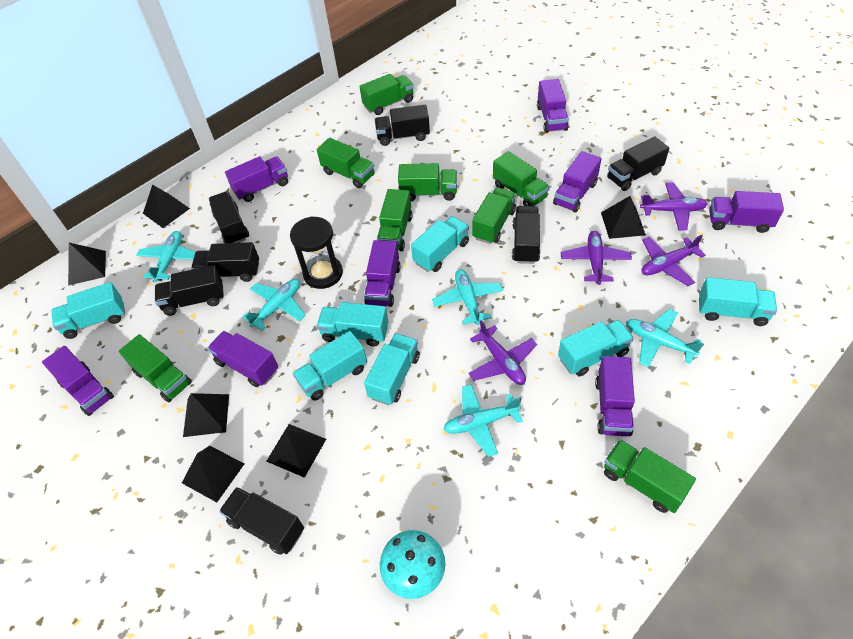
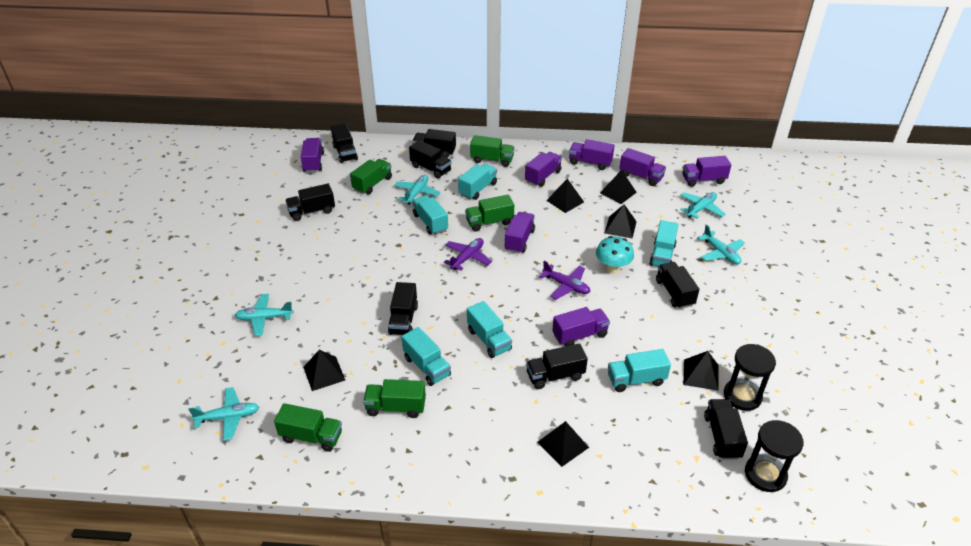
black hourglass: [290,216,343,289] = 1 -> [724,344,776,411] [745,420,804,492] = 2
black truck: [155,265,224,316] [191,242,259,282] [209,191,249,243] [219,487,304,555] [374,105,430,146] [512,206,540,264] [607,136,669,191] = 7 -> [285,183,335,221] [331,123,358,163] [388,282,418,335] [409,140,452,179] [412,129,456,158] [526,343,588,389] [656,262,700,309] [704,399,748,460] = 8
green truck: [119,334,191,402] [317,138,375,188] [359,74,414,115] [377,189,412,251] [398,163,457,201] [472,187,516,244] [493,151,550,206] [604,439,696,513] = 8 -> [274,403,342,452] [350,159,392,195] [363,379,426,418] [465,195,514,232] [470,135,514,167] = 5
purple plane: [468,320,537,385] [561,231,632,285] [640,182,707,231] [641,235,706,286] = 4 -> [444,238,492,271] [539,261,590,300] = 2
purple truck: [42,346,114,416] [208,331,278,387] [225,156,288,202] [364,240,401,307] [537,79,569,133] [553,151,602,213] [595,356,635,436] [709,191,784,233] = 8 -> [301,138,324,172] [505,212,535,253] [525,152,562,187] [552,307,610,346] [569,139,615,170] [619,148,666,186] [682,156,731,187] = 7
turquoise truck: [51,282,125,339] [293,331,367,401] [317,302,388,347] [364,333,420,405] [411,216,469,272] [558,320,634,376] [699,277,777,326] = 7 -> [402,327,451,386] [413,195,448,235] [458,164,497,200] [467,301,512,358] [608,349,671,392] [649,220,679,266] = 6

